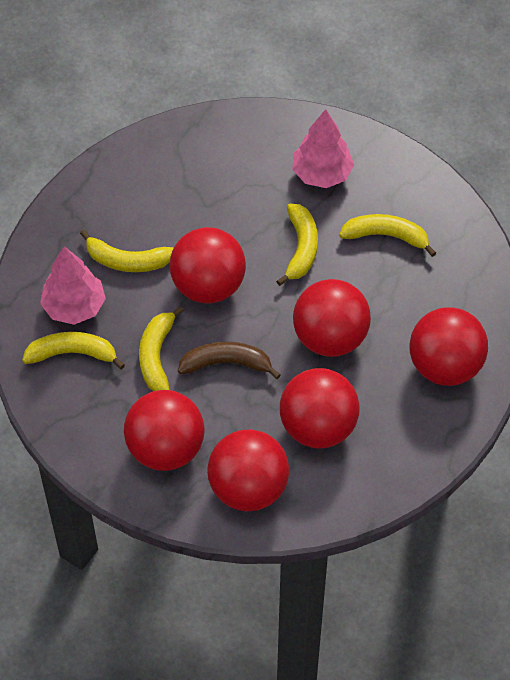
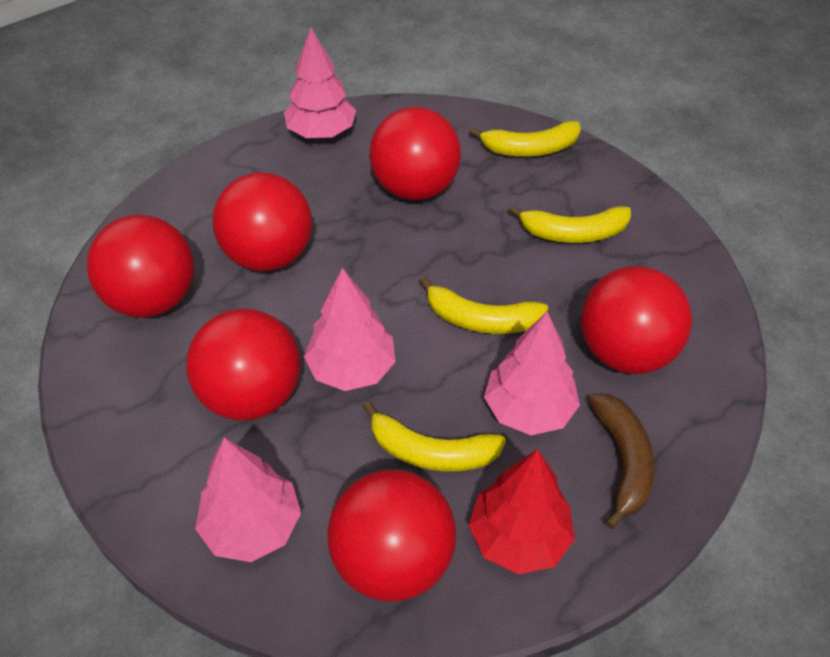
pink tree: [40,246,106,325] [292,109,354,188] = 2 -> [195,438,301,562] [284,27,356,138] [304,268,396,391] [484,312,580,435] = 4
red tree: none = 0 -> [469,449,575,574] = 1
yellow banana: [22,332,125,369] [80,230,174,272] [139,306,184,391] [276,204,318,286] [339,214,436,257] = 5 -> [363,401,506,472] [419,276,548,334] [469,121,581,157] [508,205,631,243] = 4

